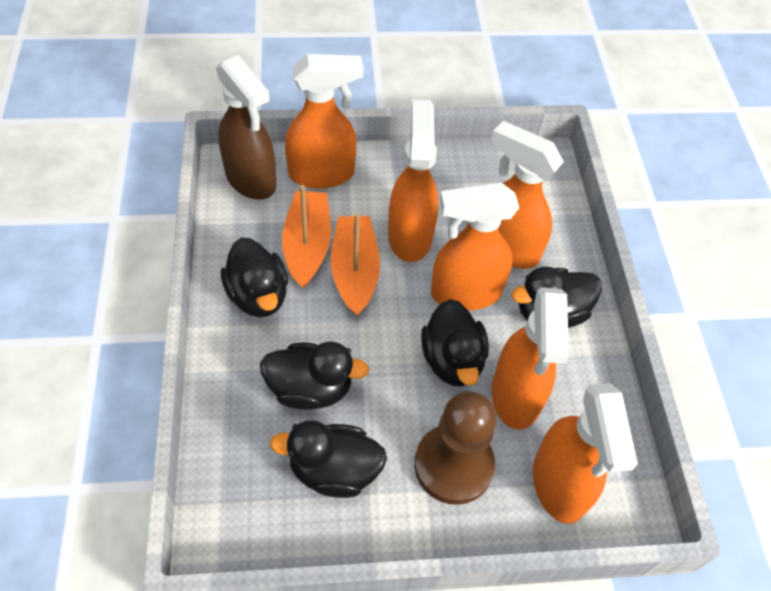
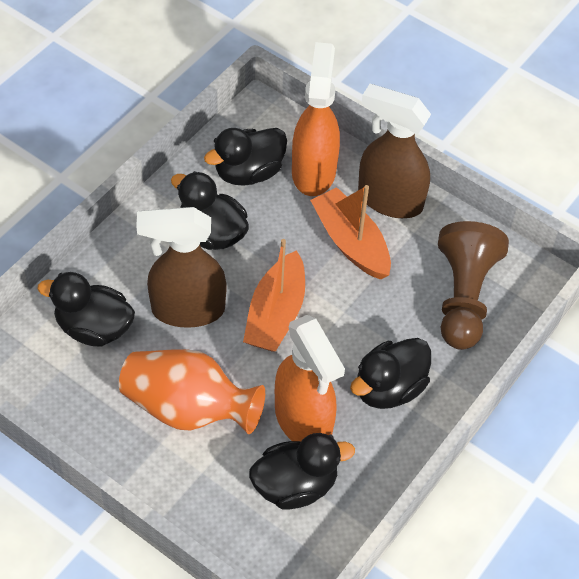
brown spray bottle: [216,55,276,200] = 1 -> [136,207,226,328] [358,84,431,218] = 2
orange spray bottle: [285,54,363,189] [388,99,439,262] [431,182,519,311] [491,121,564,269] [491,287,569,430] [533,383,638,524] = 6 -> [275,315,345,442] [292,42,340,196] = 2
orange vase: none = 0 -> [119,349,265,434] = 1

